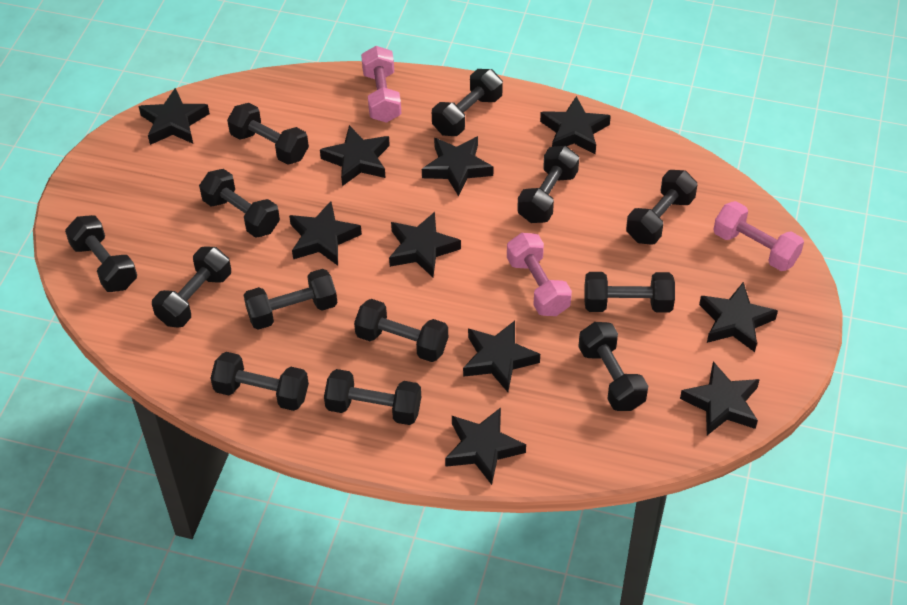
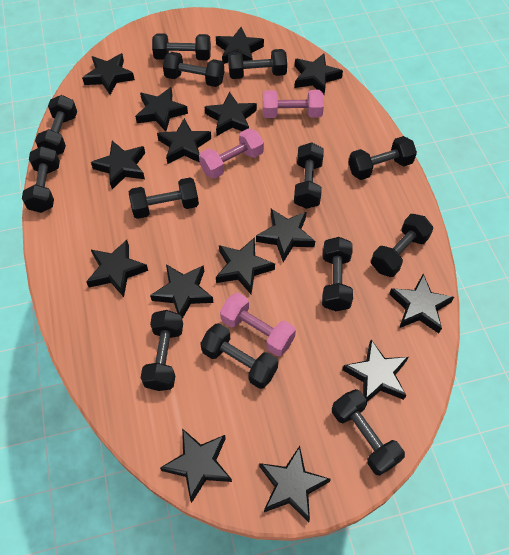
black star: [139,88,210,145] [289,201,362,266] [320,125,390,186] [389,212,461,277] [422,136,493,196] [445,408,526,485] [463,321,540,392] [540,96,611,154] [680,361,760,435] [699,282,778,352] = 10 -> [82,53,135,95] [86,240,148,297] [91,141,145,189] [135,87,188,131] [150,264,214,319] [157,118,211,164] [160,428,232,503] [205,92,257,136] [216,27,264,64] [216,237,275,294] [256,209,315,262] [259,446,331,522] [295,53,343,95] [342,340,409,402] [389,274,454,333] = 15

